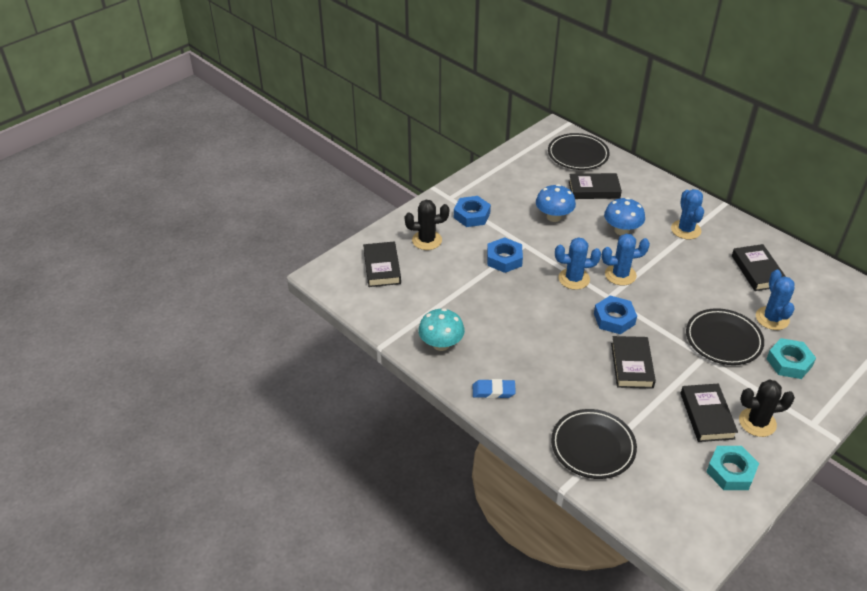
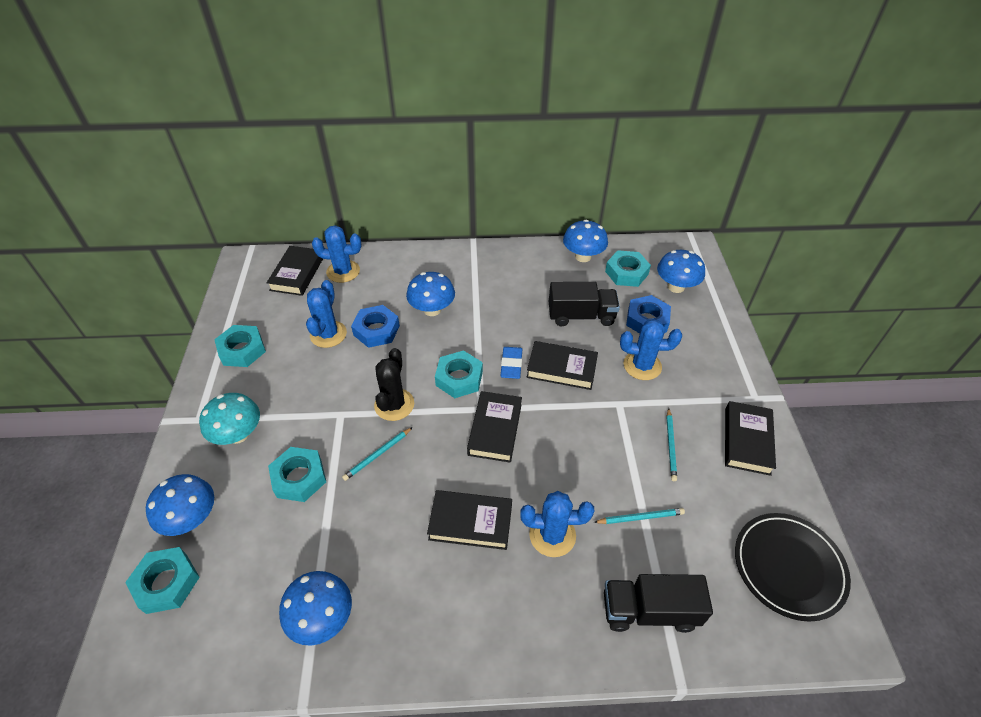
black cactus: [405,200,449,250] [739,380,795,437] = 2 -> [374,348,414,421] = 1
black plate: [548,133,610,170] [551,409,637,479] [686,308,764,365] = 3 -> [735,513,851,622] = 1
black truck: none = 0 -> [549,282,620,326] [604,574,713,633] = 2
blue mushroom: [536,184,576,222] [604,197,645,235] = 2 -> [146,474,214,536] [279,571,352,646] [406,272,455,316] [563,220,608,262] [657,250,705,293] = 5
blue nut: [454,196,491,227] [487,237,523,273] [594,296,637,335] = 3 -> [351,305,400,348] [626,295,671,334] = 2
turquoise nut: [706,446,759,490] [766,338,816,379] = 2 -> [125,547,200,614] [214,325,266,367] [268,447,326,502] [435,350,483,398] [605,250,651,287] = 5
turquoise pencil: none = 0 -> [342,427,413,481] [594,508,685,524] [666,408,677,481] = 3

